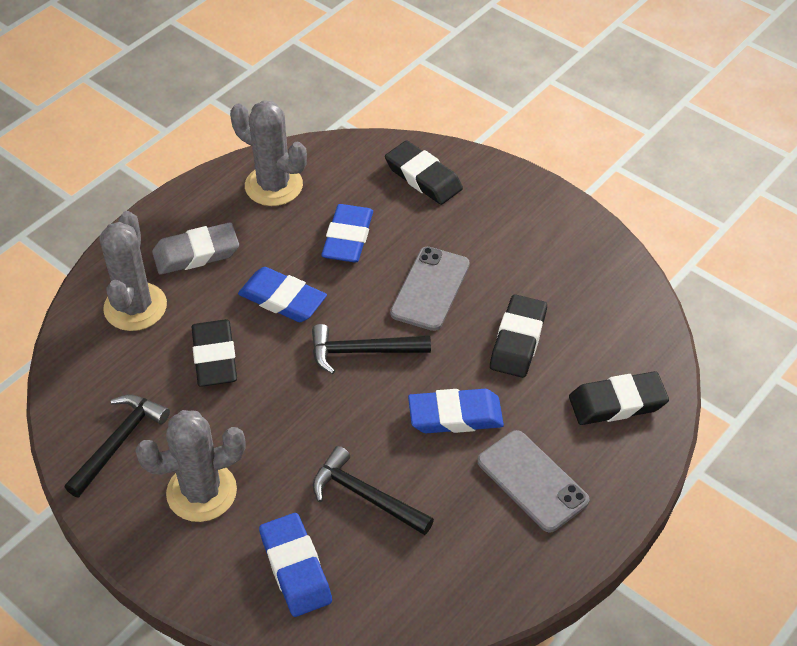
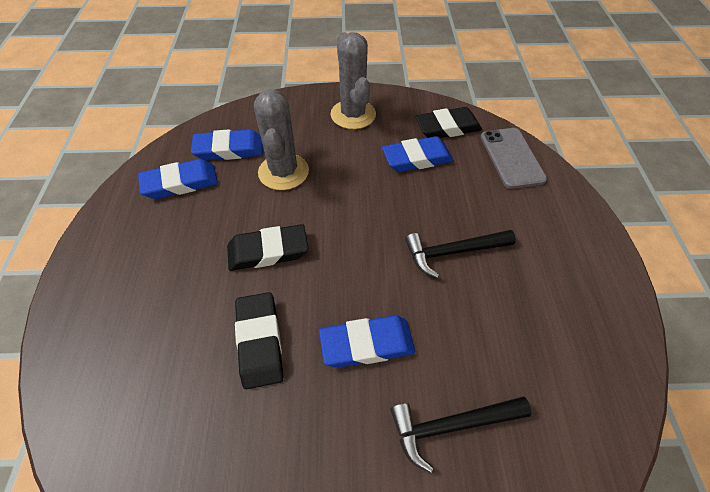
black eraser: [192,319,237,387] [385,140,463,205] [490,294,547,378] [569,371,669,425] = 4 -> [227,224,308,271] [235,292,283,389] [415,107,482,138] = 3
black hammer: [65,394,170,497] [312,324,431,374] [312,446,434,535] = 3 -> [390,397,531,473] [405,230,516,278] = 2
grey cactus: [99,211,167,331] [135,410,246,522] [230,100,307,206] = 3 -> [254,89,309,190] [331,32,376,129] = 2
grey eraser: [152,222,239,275] = 1 -> none = 0
grey phone: [390,247,470,331] [477,430,590,532] = 2 -> [480,128,547,189] = 1

